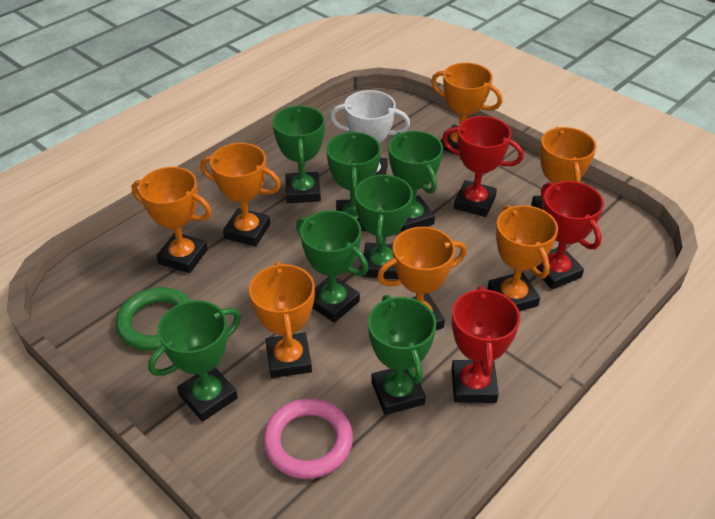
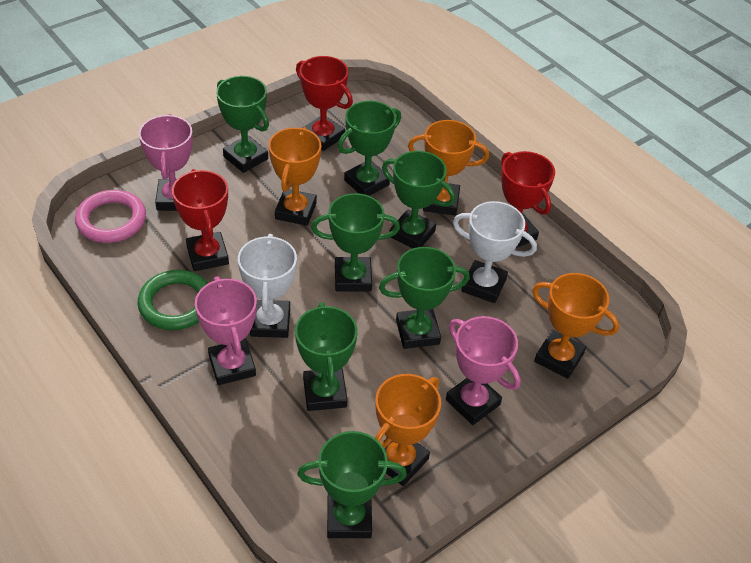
orange trophy: [131,167,212,273] [200,143,281,246] [249,262,315,378] [377,227,467,330] [431,63,502,156] [487,205,558,311] [531,127,596,210] = 7 -> [269,127,321,226] [375,374,441,486] [408,120,489,216] [532,273,619,379] = 4
pink trophy: none = 0 -> [139,114,193,211] [195,276,257,385] [446,316,521,425] = 3
white trophy: [330,90,410,175] = 1 -> [238,234,297,338] [453,201,537,303] = 2

